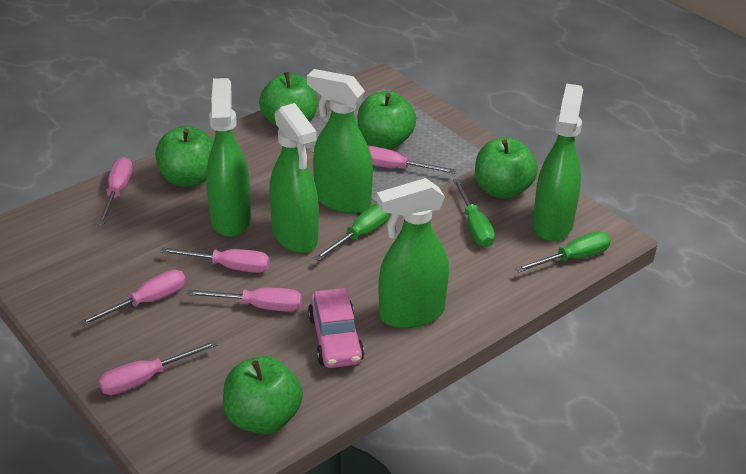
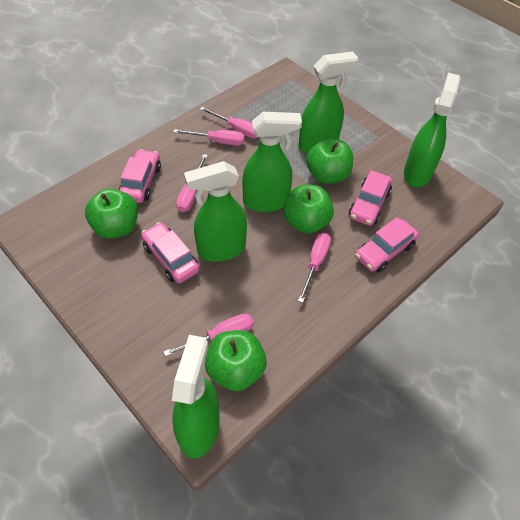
green apple: [155,126,214,187] [223,356,303,434] [259,72,317,128] [357,91,416,149] [475,138,538,199] = 5 -> [85,188,138,239] [205,330,267,391] [283,184,334,234] [306,138,353,184] = 4
green screwdriver: [314,203,390,261] [453,179,495,247] [515,232,611,272] = 3 -> none = 0
pink car: [308,288,364,368] = 1 -> [119,149,161,203] [141,222,199,283] [349,170,392,226] [355,217,419,272] = 4
pink screwdriver: [79,270,186,327] [97,157,133,225] [98,340,218,395] [161,248,270,273] [187,288,302,312] [368,146,456,174] = 6 -> [163,313,254,357] [173,129,245,146] [176,154,208,212] [200,107,258,138] [298,233,331,303] = 5

